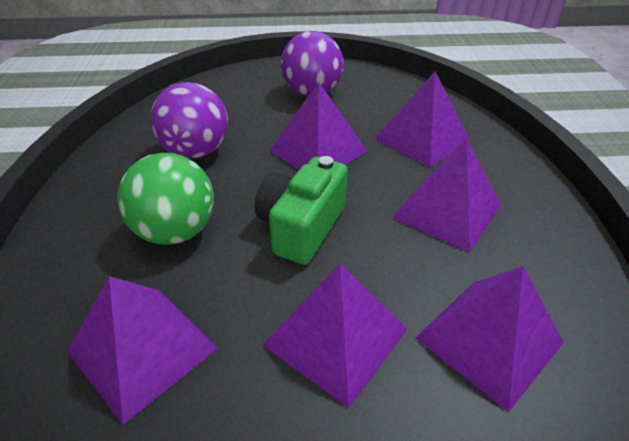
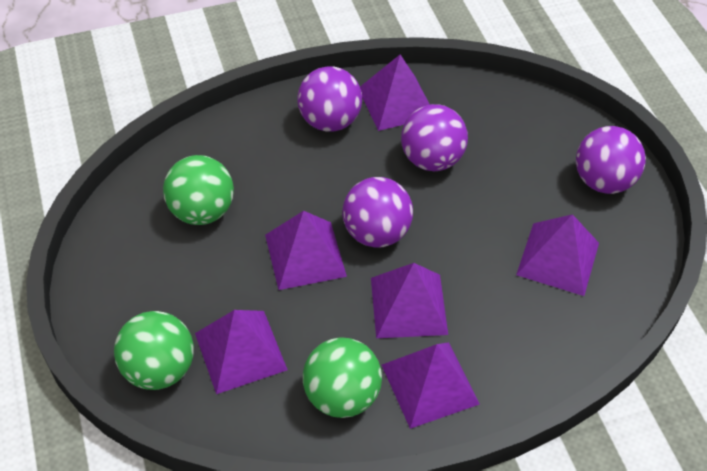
green ball: [117,153,214,245] = 1 -> [114,311,194,390] [163,155,234,225] [302,337,382,418] = 3
green camera: [255,156,348,265] = 1 -> none = 0
purple ball: [150,82,228,159] [281,31,344,97] = 2 -> [297,66,362,132] [342,177,413,248] [401,104,468,171] [576,126,646,194] = 4

